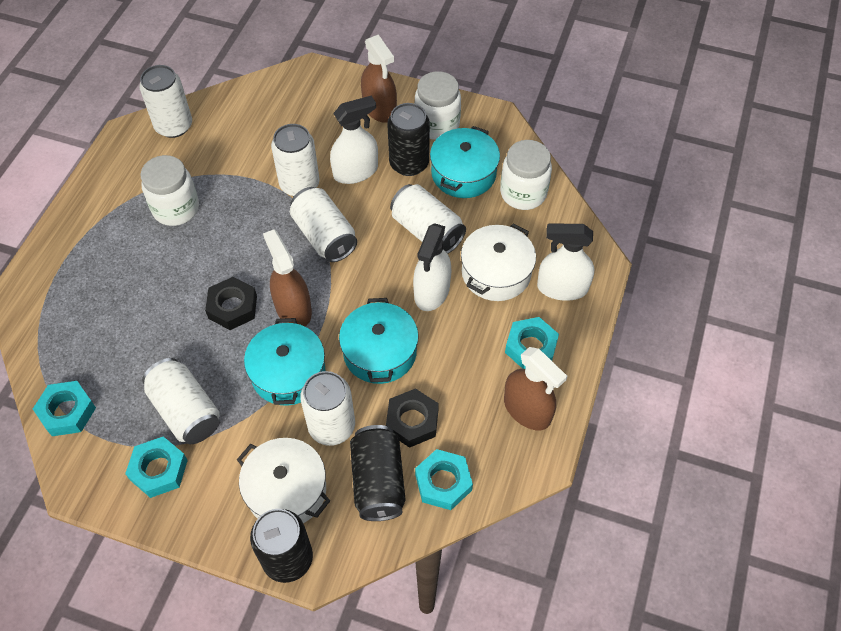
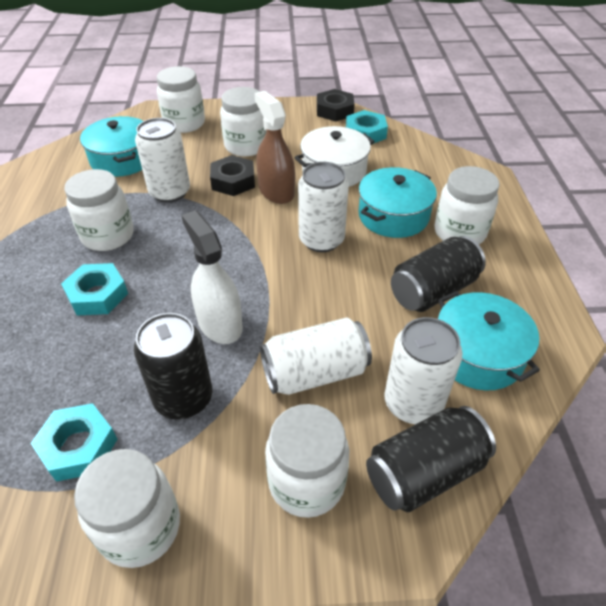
brown spray bottle: [263,229,312,326] [361,34,397,123] [504,347,568,430] = 3 -> [254,91,295,204] = 1
turquoise nut: [33,381,96,436] [125,437,188,498] [415,449,473,510] [505,317,559,369] = 4 -> [30,403,117,482] [61,263,128,316] [346,110,388,144] = 3
white can: [140,65,192,138] [142,358,220,444] [271,124,320,196] [290,187,357,262] [300,371,355,446] [390,184,466,254] = 6 -> [135,118,190,203] [260,317,372,395] [298,162,349,252] [384,317,463,424] = 4
white jar: [140,155,199,226] [414,71,461,140] [500,140,552,210] = 3 -> [64,169,134,251] [74,449,180,568] [157,66,205,133] [220,87,266,156] [265,404,349,518] [434,166,500,244] = 6
white pot: [237,438,330,523] [461,223,536,301] = 2 -> [294,126,375,187] = 1
white spray bottle: [330,96,378,184] [413,223,451,311] [537,224,594,301] = 3 -> [181,210,243,344] = 1

